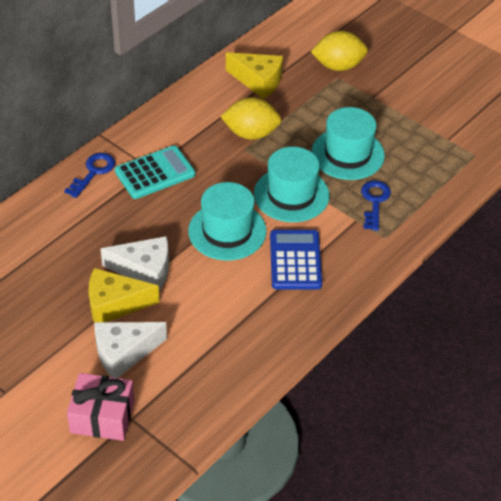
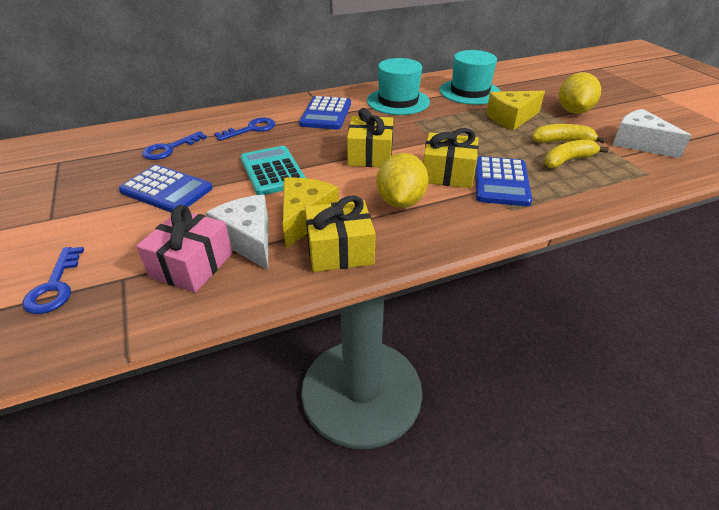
blue calculator: [270,230,322,289] = 1 -> [119,165,213,213] [299,96,351,129] [475,156,532,206] = 3
blue key: [64,153,115,198] [361,180,391,231] = 2 -> [23,247,84,314] [142,131,207,160] [214,118,275,141] = 3
turquoise hat: [188,182,267,261] [254,147,330,222] [311,107,385,180] = 3 -> [367,58,430,115] [440,50,501,105] = 2
yellow banana: none = 0 -> [532,124,606,144] [544,140,609,168] = 2
yellow gift: none = 0 -> [305,195,376,272] [347,108,393,167] [423,128,479,188] = 3

